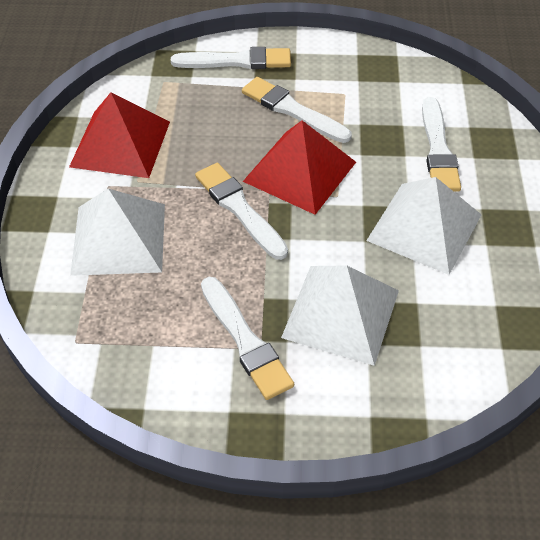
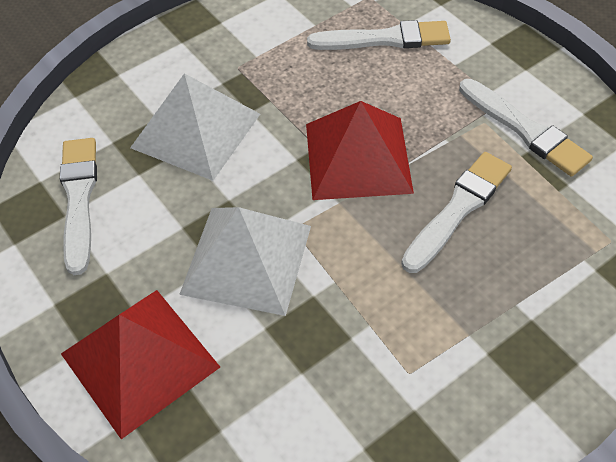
white brush: [171,47,291,69] [195,163,288,260] [201,277,294,400] [242,77,352,143] [422,97,461,192] = 5 -> [60,138,97,275] [307,20,451,50] [401,152,512,273] [459,79,593,177] = 4
white pyramid: [70,189,165,276] [281,265,399,366] [366,177,482,275] = 3 -> [130,73,260,181] [179,207,311,316] = 2

